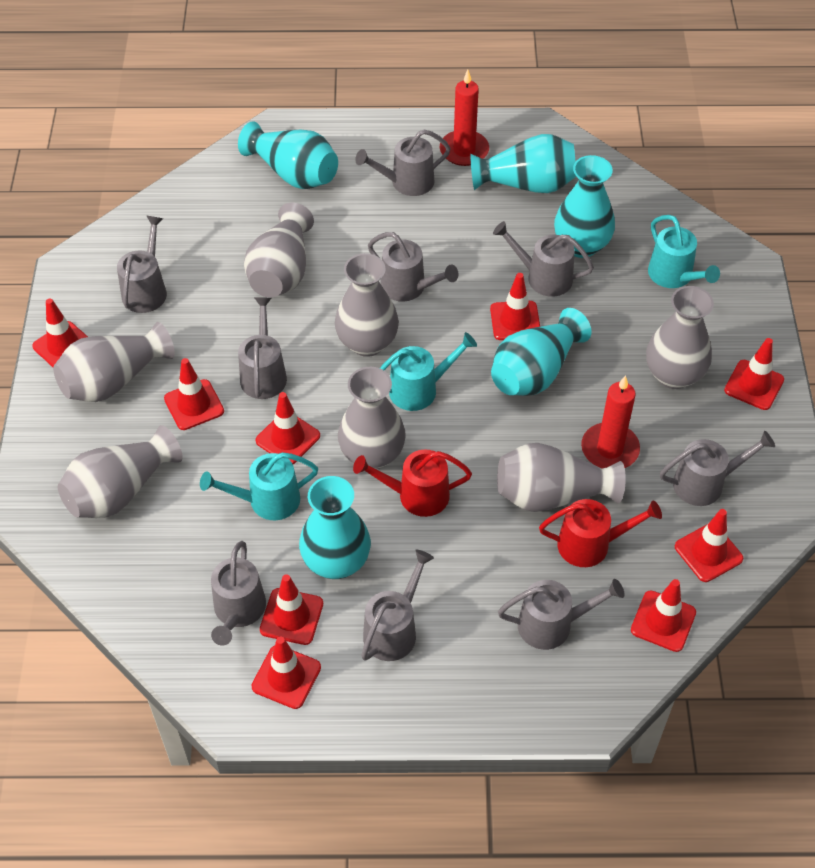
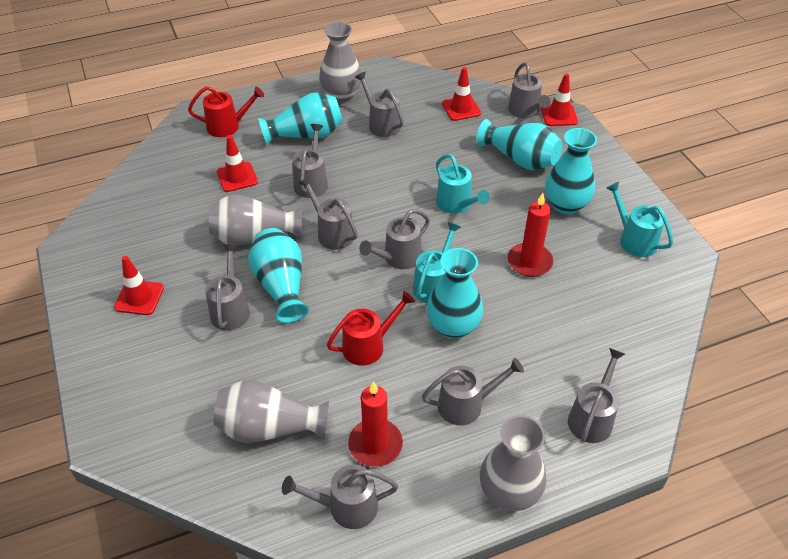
grey vase: [53,322,175,402] [58,425,182,518] [244,203,314,297] [335,253,399,357] [338,367,406,469] [497,443,626,512] [646,286,714,389] = 7 -> [209,195,302,246] [213,380,329,443] [319,22,361,102] [480,415,546,511] = 4
red traffic cone: [32,298,88,367] [164,358,224,430] [251,636,321,709] [256,392,320,464] [260,574,323,645] [490,273,540,340] [631,579,696,652] [675,509,743,582] [724,338,784,410] = 9 -> [114,256,164,315] [217,135,258,192] [442,67,481,121] [541,74,578,126] = 4

